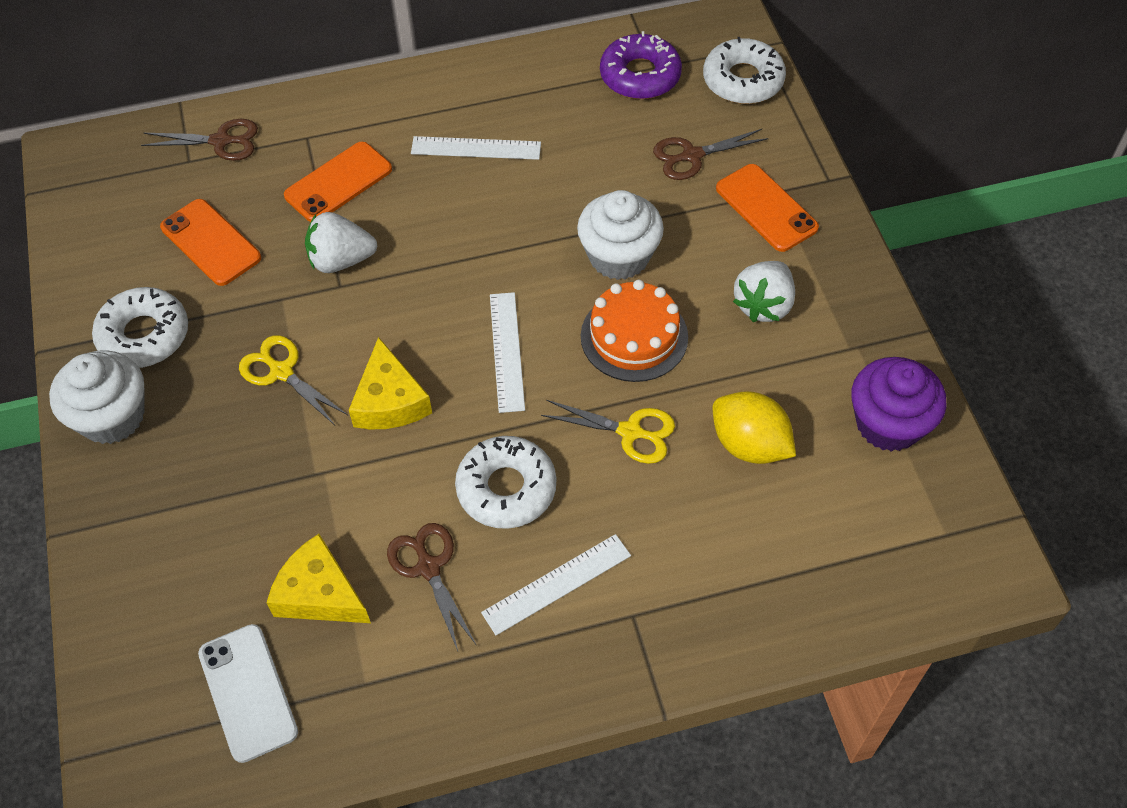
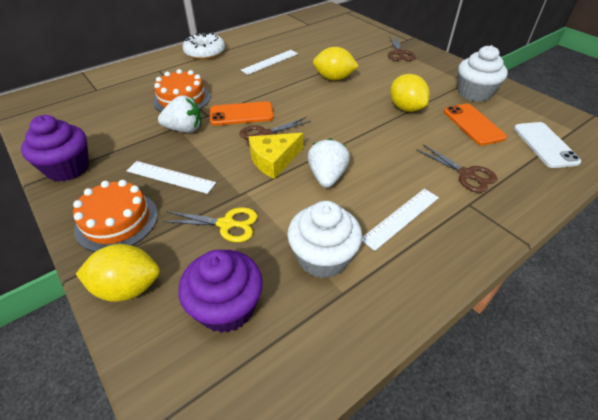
orange cake: [581,280,688,382] = 1 -> [73,180,158,252] [153,69,210,112] = 2
orange phone: [160,199,261,286] [284,142,392,222] [716,164,819,252] = 3 -> [210,101,274,126] [444,104,507,146] = 2
purple cupcake: [851,357,946,452] = 1 -> [21,115,89,182] [178,250,263,333] = 2
purple donut: [600,31,682,99] = 1 -> none = 0
white donut: [92,287,188,368] [455,436,556,529] [703,37,786,104] = 3 -> [183,33,225,60] = 1
yellow cheese: [267,534,371,623] [349,337,432,430] = 2 -> [249,133,303,179] = 1
yellow lemon: [713,391,796,464] = 1 -> [76,244,160,302] [313,47,359,81] [390,74,430,112] = 3
yellow scissors: [239,335,349,425] [541,400,675,464] = 2 -> [162,207,258,242] = 1

